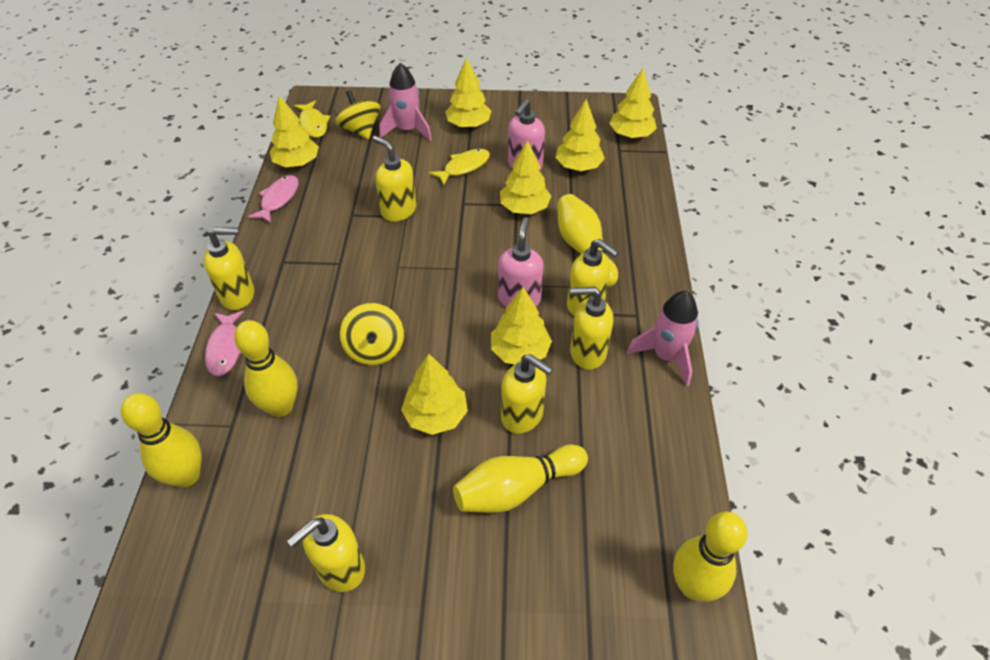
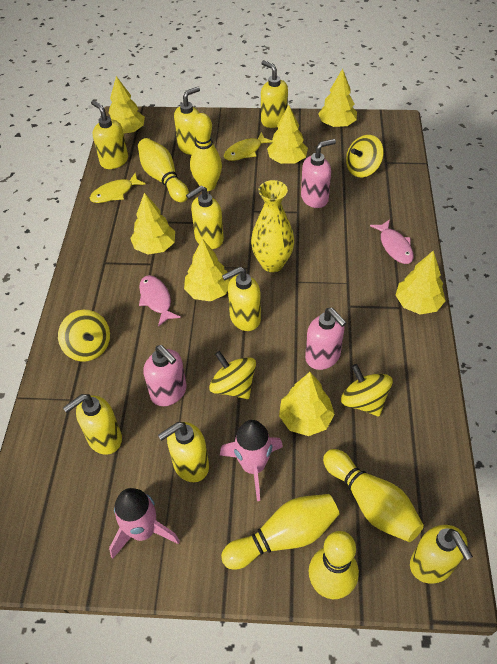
pink soap dispenser: [498,217,544,307] [508,99,545,171] = 2 -> [144,345,187,406] [301,139,336,208] [305,308,347,370] = 3
yellow soap dispenser: [204,227,254,310] [287,514,365,592] [373,136,416,222] [501,354,553,434] [567,239,619,316] [570,287,613,370] = 6 -> [63,394,122,455] [91,100,128,169] [158,422,209,482] [174,87,200,155] [186,185,224,249] [222,267,261,331] [261,60,288,128] [410,525,473,584] = 8
yellow spinning top: [336,90,380,139] [340,303,404,365] = 2 -> [58,310,110,361] [209,351,256,399] [341,364,393,416] [346,135,384,177] = 4
yellow vase: none = 0 -> [251,180,294,272] = 1

